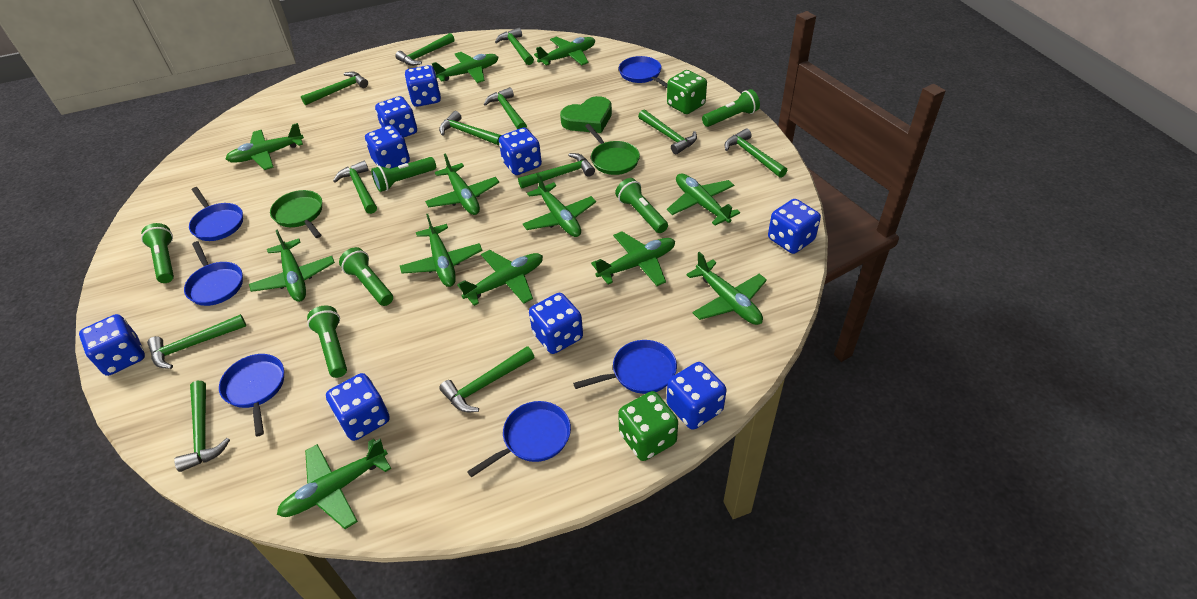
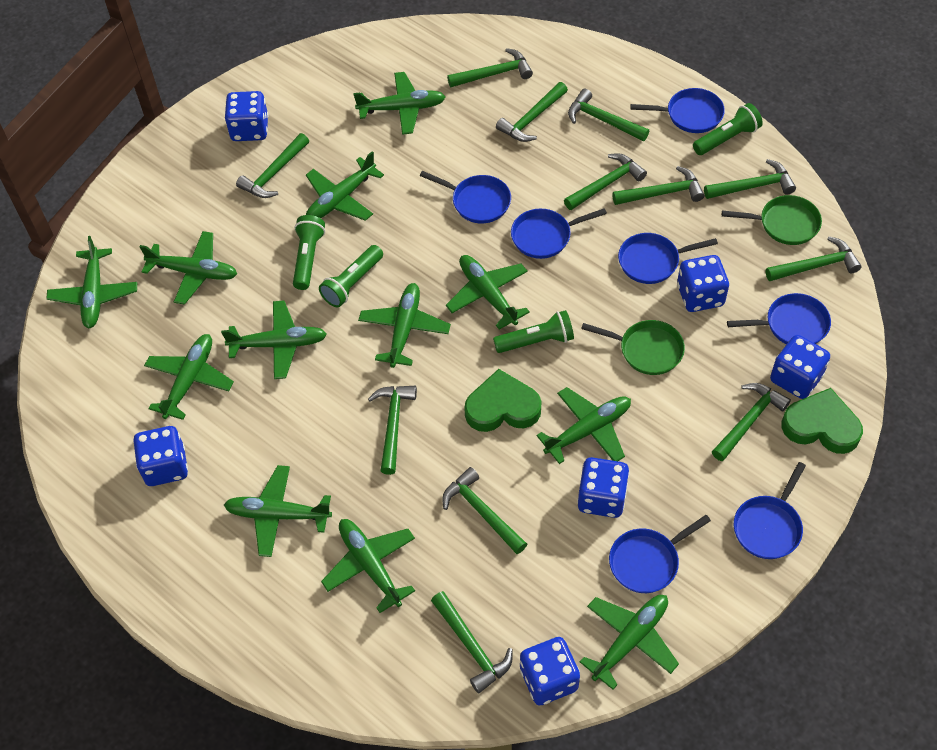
blue dice: [79,314,145,376] [326,373,390,441] [365,125,410,169] [375,96,417,137] [405,65,441,107] [499,127,542,175] [529,293,583,354] [667,362,727,430] [768,199,821,254] = 9 -> [134,426,188,486] [225,91,269,141] [520,637,580,706] [577,457,629,518] [677,255,729,312] [770,335,830,399] = 6
blue pan: [184,241,243,306] [189,187,243,241] [219,354,284,436] [467,401,571,477] [573,340,677,394] [619,56,667,88] = 6 -> [420,171,511,223] [511,208,607,259] [609,515,711,593] [618,233,718,284] [630,88,725,133] [727,293,831,344] [734,462,806,559] = 7
green dice: [618,391,678,461] [667,70,707,114] = 2 -> none = 0
green flashlight: [141,223,174,283] [307,306,347,378] [339,247,393,306] [371,157,436,192] [615,178,668,233] [702,89,760,127] = 6 -> [293,215,325,290] [319,245,383,307] [493,310,574,353] [693,103,763,155] = 4
green heart: [560,96,612,133] = 1 -> [464,369,541,432] [782,388,863,454] = 2

